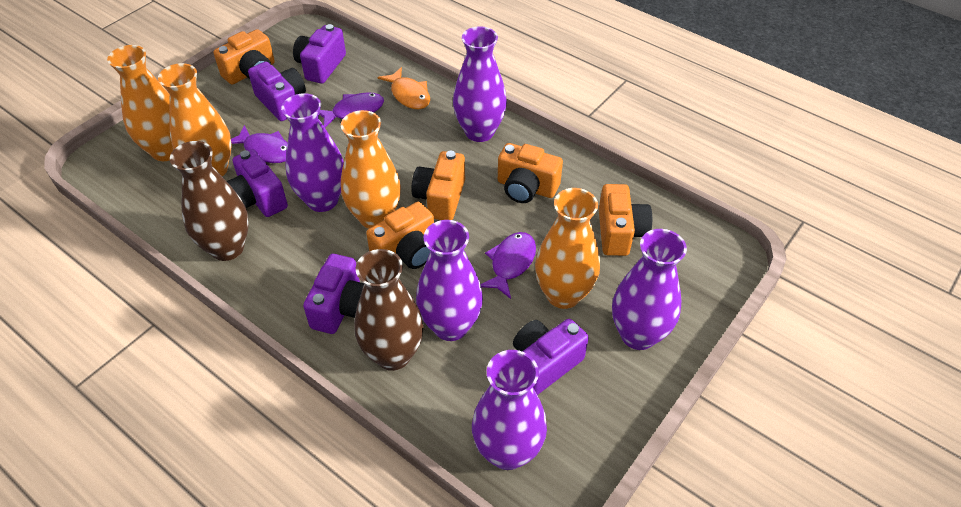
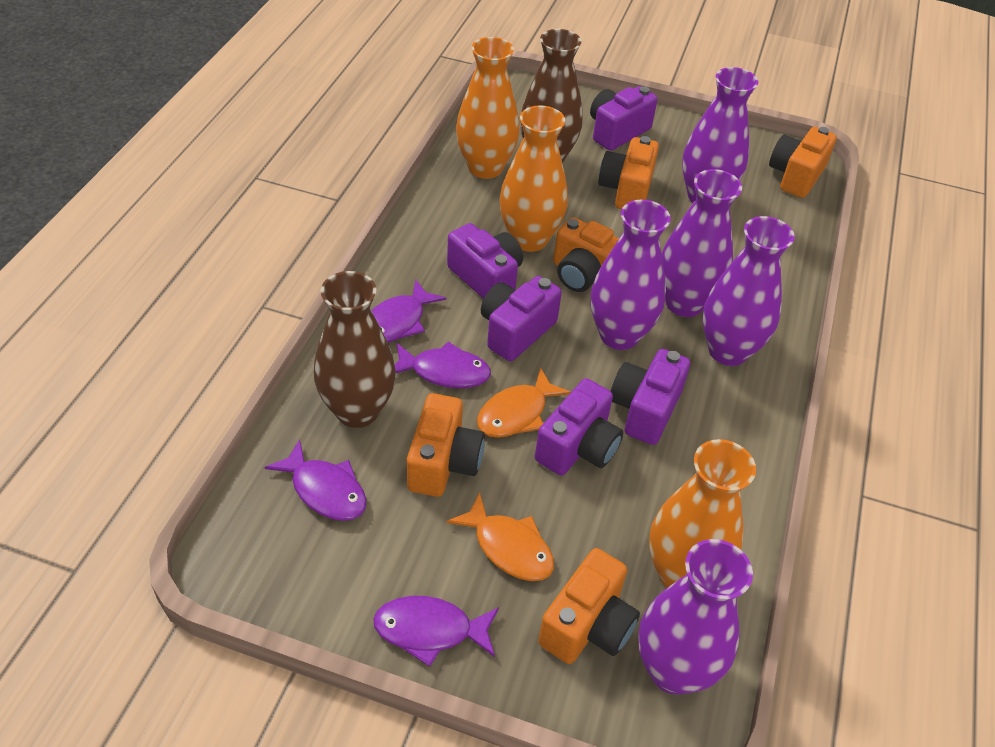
orange fish: [377,67,430,109] = 1 -> [446,492,554,581] [477,367,571,438] = 2
orange vase: [107,45,174,161] [158,63,232,177] [341,110,401,229] [535,188,600,309] = 4 -> [456,37,520,179] [500,105,568,252] [649,439,756,588] = 3
purple fish: [231,125,288,163] [319,92,384,128] [481,232,536,299] = 3 -> [264,439,367,521] [371,279,446,343] [373,596,499,667] [395,341,491,388] = 4

